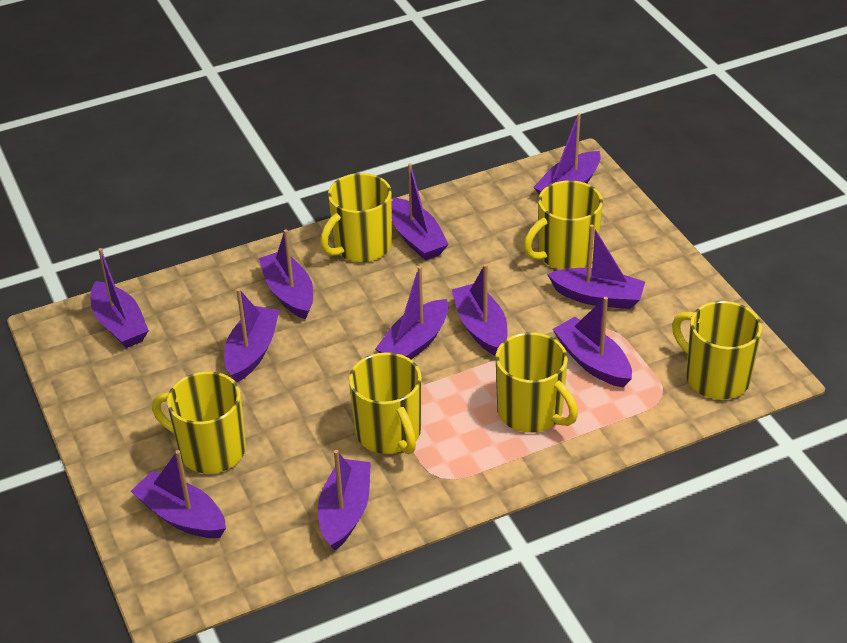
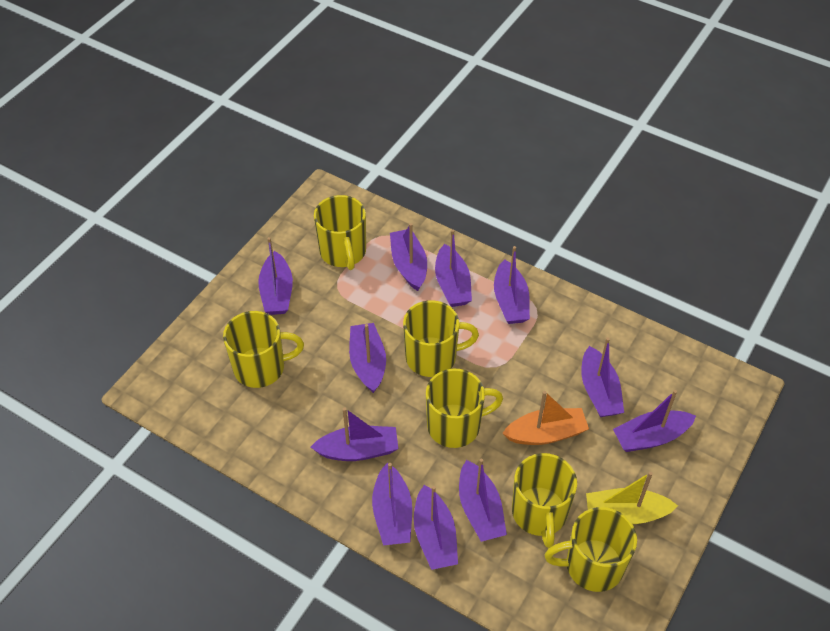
orange boat: none = 0 -> [502,391,589,445] = 1
yellow boat: none = 0 -> [586,472,678,524] = 1

